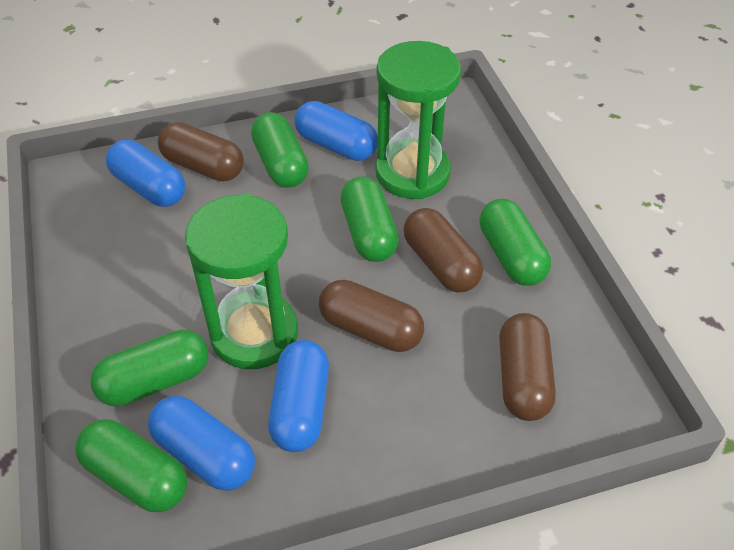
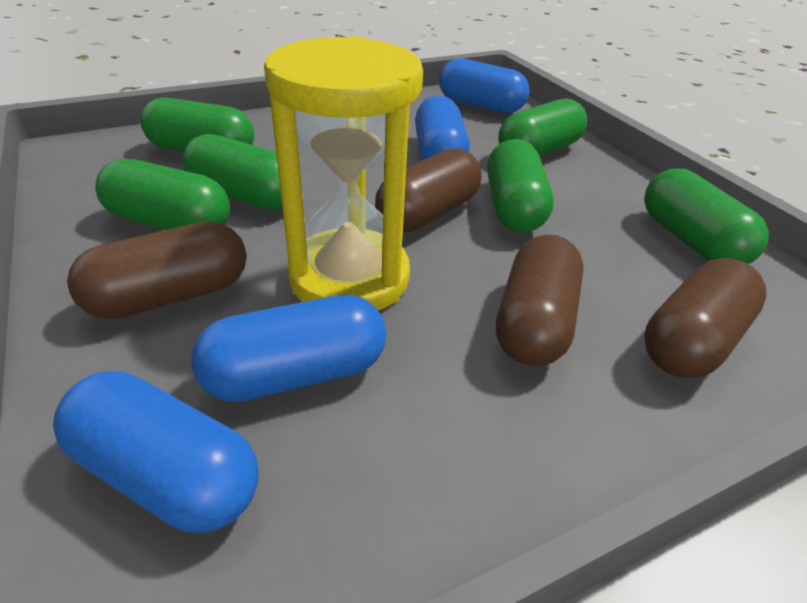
green capsule: [75,419,187,512] [90,329,208,406] [251,112,309,188] [340,176,399,262] [480,199,551,286] = 5 -> [95,159,230,230] [140,98,254,152] [182,134,282,210] [487,139,554,232] [498,99,587,156] [644,169,769,264] = 6
green hourglass: [185,194,298,369] [376,41,461,199] = 2 -> none = 0
yellow hourglass: none = 0 -> [264,36,423,311] = 1

